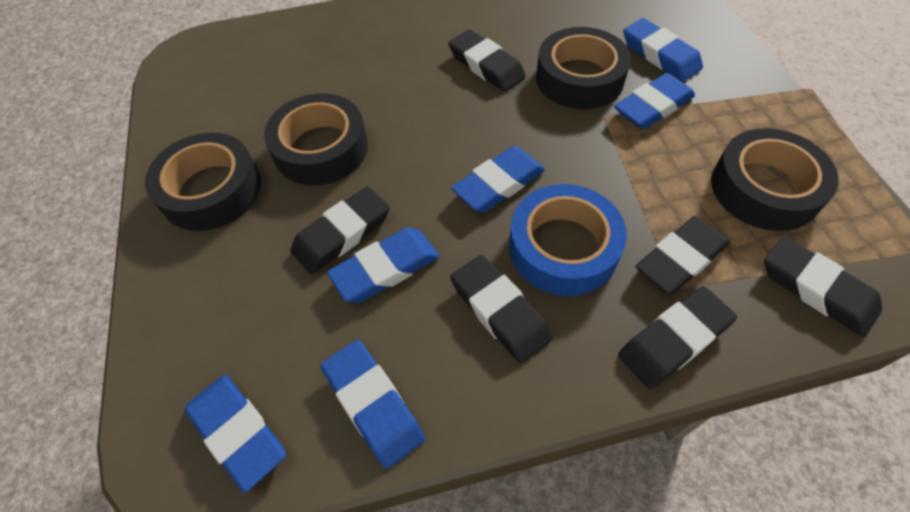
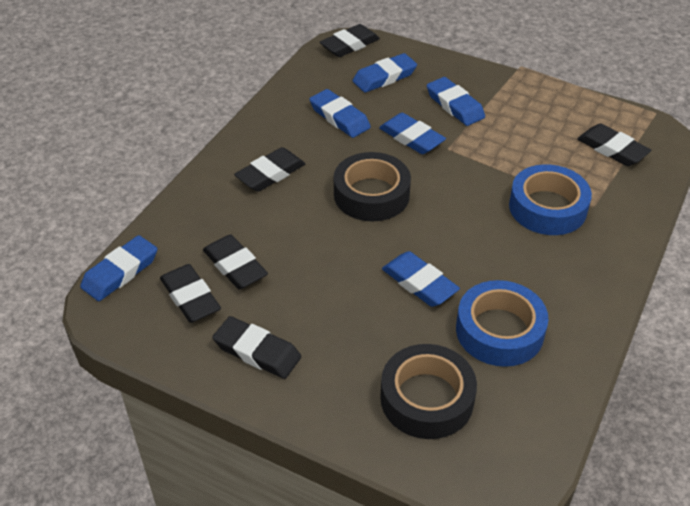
black tape: [145,132,261,231] [264,93,368,185] [536,27,631,109] [711,128,839,231] = 4 -> [334,152,411,221] [380,344,477,439] = 2
blue tape: [509,184,627,296] = 1 -> [456,280,548,367] [509,164,592,235] = 2

